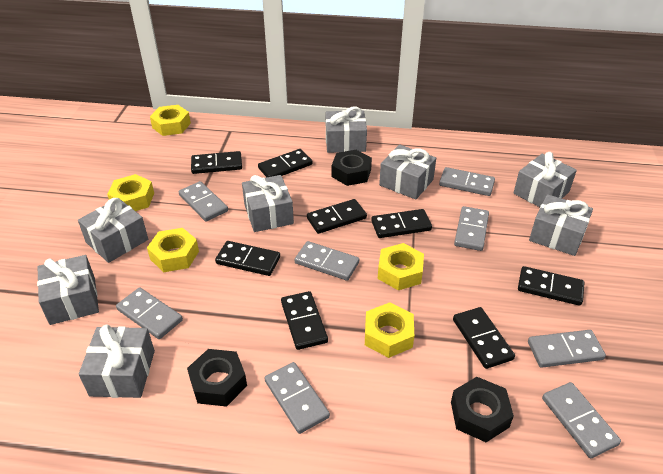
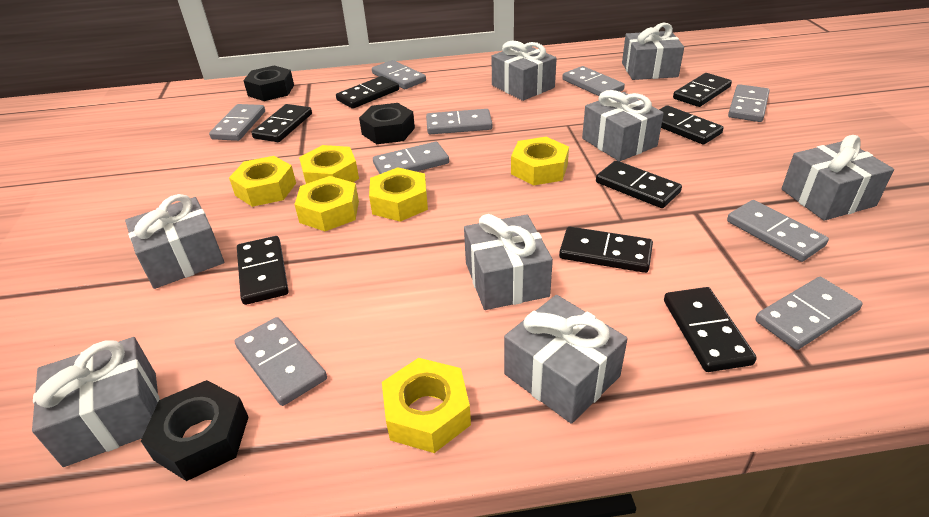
grey domino: [116,287,183,339] [179,181,228,222] [264,362,330,434] [295,241,359,281] [439,167,495,196] [454,206,489,251] [528,330,606,368] [542,382,621,458] = 8 -> [209,104,265,141] [234,317,327,406] [372,60,426,89] [373,142,449,174] [426,109,493,134] [562,66,625,96] [727,200,829,262] [728,84,769,122] [755,277,863,350] = 9
yellow nut: [107,174,154,211] [147,228,199,272] [150,105,191,136] [365,302,414,358] [378,243,424,290] = 5 -> [229,156,296,207] [294,176,359,231] [299,145,359,184] [369,167,428,222] [382,358,471,453] [511,137,569,186] = 6

